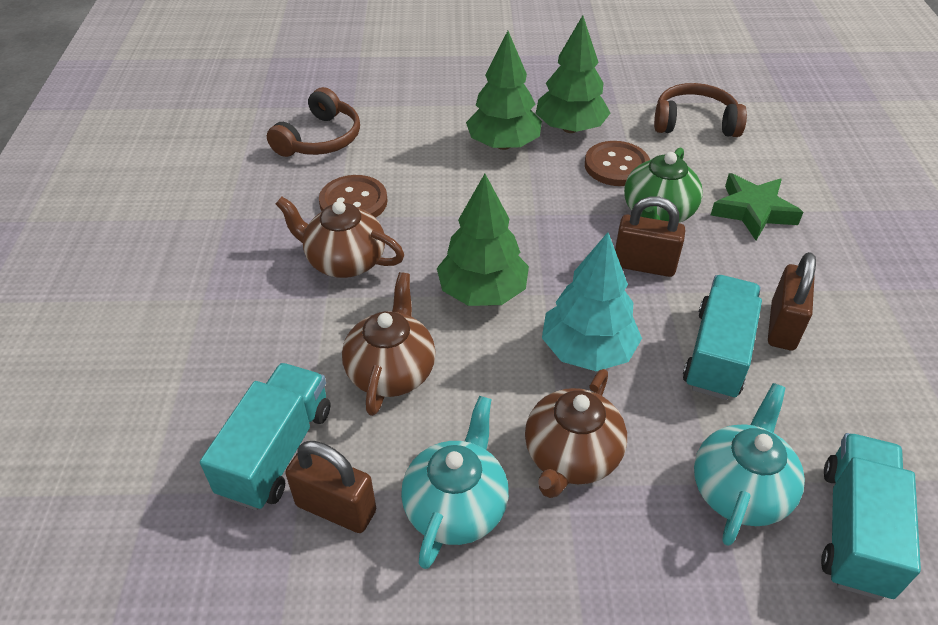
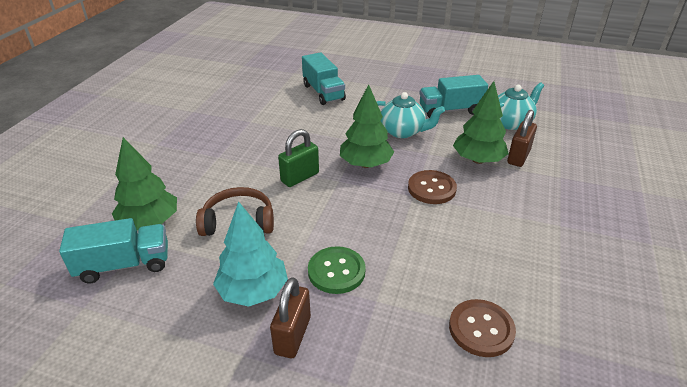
brown headphones: [267,87,360,157] [654,83,747,137] = 2 -> [196,187,274,236] = 1
brown padlock: [285,441,376,533] [615,196,685,277] [768,252,816,350] = 3 -> [270,277,311,358] [507,110,537,167] = 2
brown teapot: [276,197,404,278] [342,272,436,416] [525,369,627,498] = 3 -> none = 0
green button: none = 0 -> [308,246,366,294] = 1
green padlock: none = 0 -> [278,129,319,187] = 1
green star: [711,173,803,240] = 1 -> none = 0
green teapot: [624,147,703,223] = 1 -> none = 0

